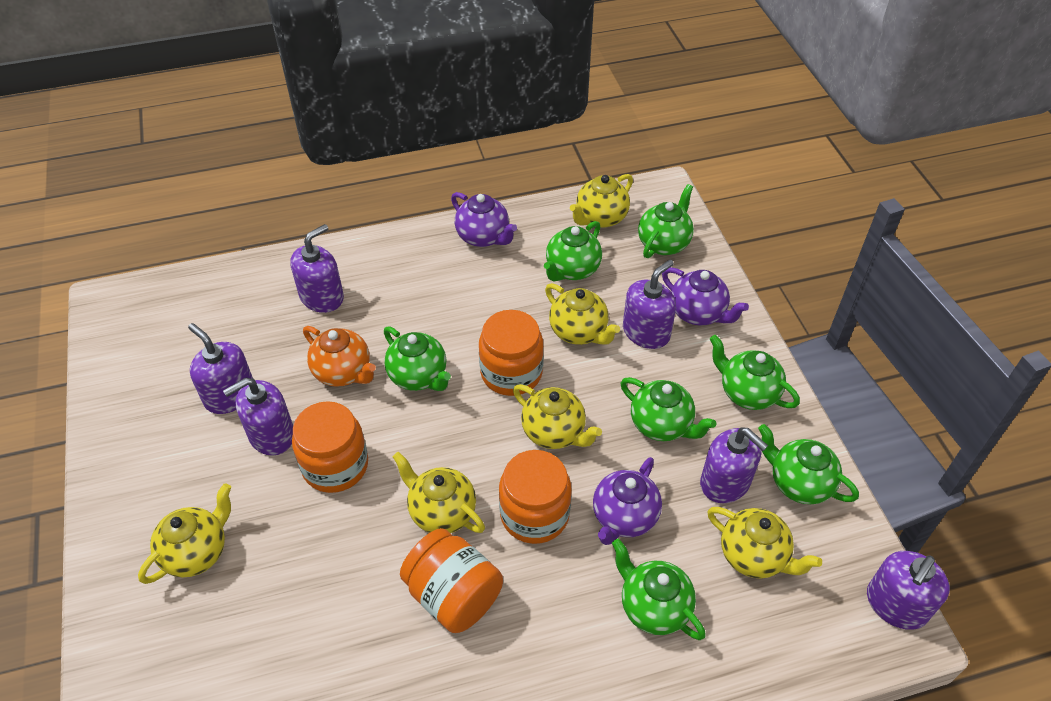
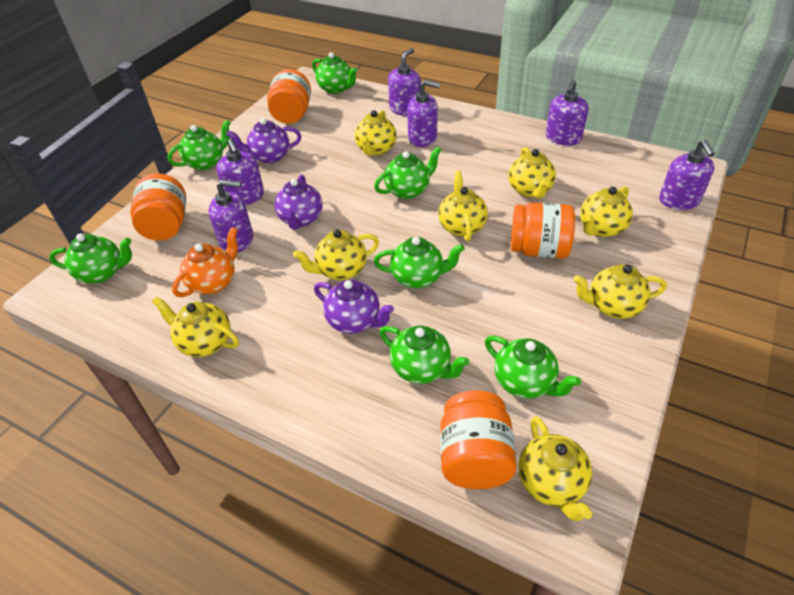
yellow teapot: [138,483,231,584] [393,452,485,533] [513,384,602,449] [545,283,620,345] [570,174,633,228] [707,507,822,578] = 6 -> [152,297,239,357] [293,230,379,280] [355,110,397,156] [438,171,488,241] [509,147,556,199] [518,416,592,521] [573,264,667,319] [580,187,633,237] = 8

